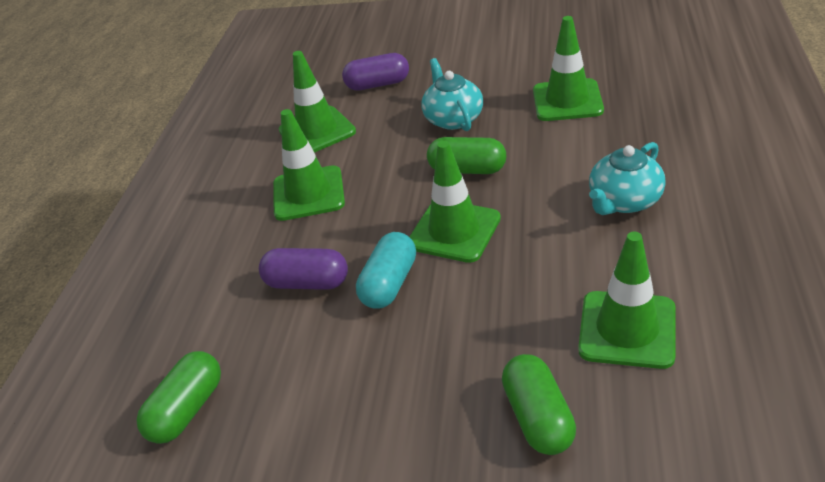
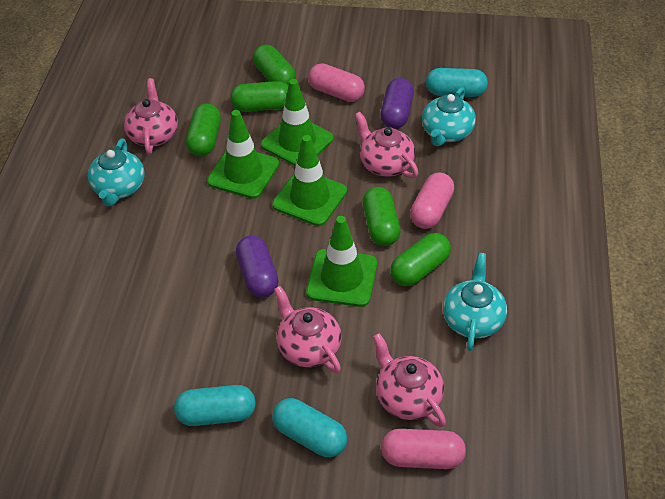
green capsule: [137,351,221,444] [427,137,506,174] [502,354,576,455] = 3 -> [186,104,221,156] [231,81,288,112] [253,45,296,85] [362,187,401,246] [390,233,451,286] = 5
green traffic cone: [273,109,345,221] [279,51,356,153] [409,141,501,263] [533,16,604,121] [578,232,676,369] = 5 -> [207,110,279,199] [261,79,334,167] [272,135,347,226] [306,216,377,307] = 4
pink capsule: none = 0 -> [308,63,365,102] [381,429,466,469] [410,172,454,229] = 3
pink teapot: none = 0 -> [124,78,178,154] [274,286,342,373] [355,112,418,178] [373,333,446,427] = 4
turquoise capsule: [356,232,416,309] = 1 -> [174,385,256,426] [272,398,347,457] [426,68,488,97] = 3
turquoise teapot: [421,58,483,131] [589,142,666,215] = 2 -> [88,138,145,206] [422,87,476,146] [443,253,507,351] = 3

